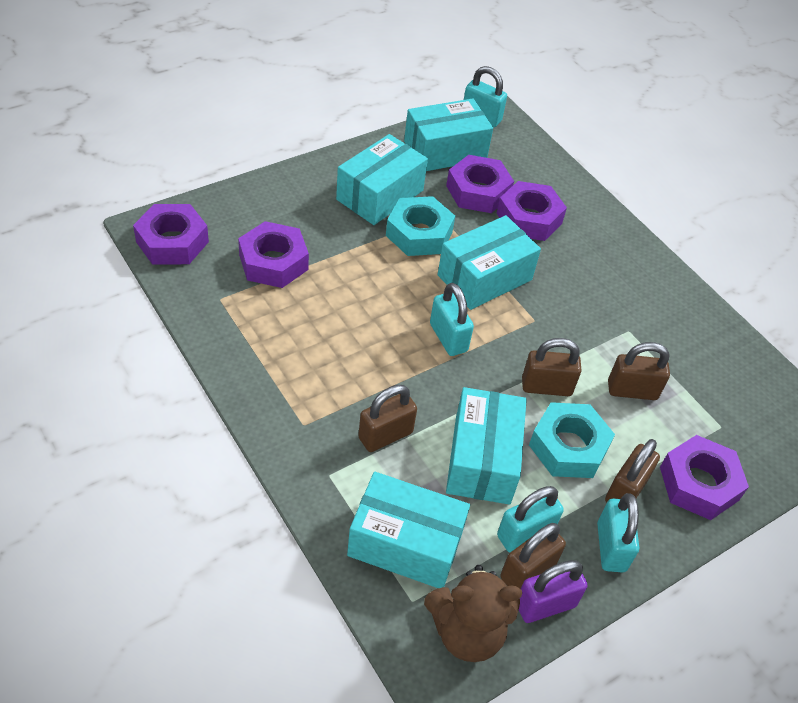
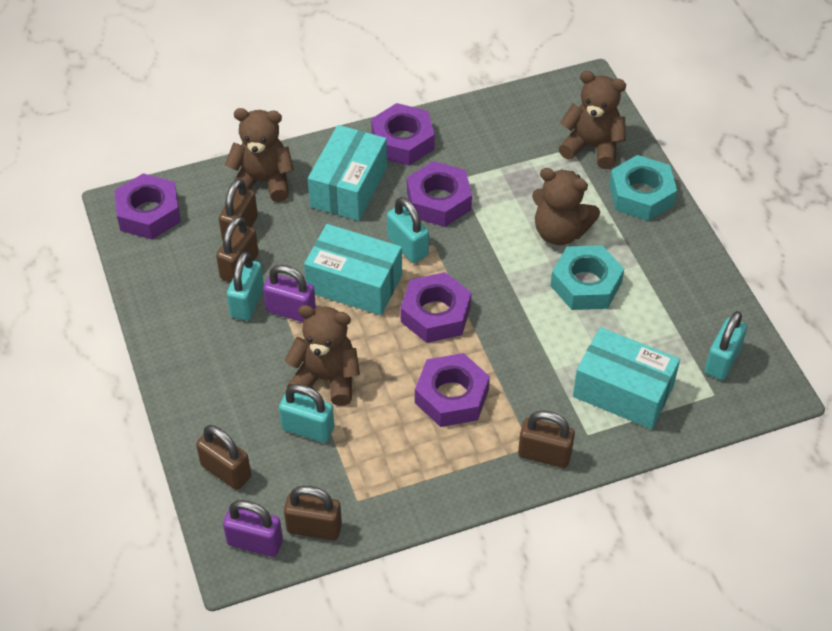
brown teddy bear: [424,565,522,662] = 1 -> [225,108,294,202] [284,305,360,406] [532,168,600,245] [558,71,626,169] = 4
purple padlock: [519,560,588,623] = 1 -> [223,500,283,557] [263,265,316,322] = 2
turquoise box: [336,134,428,225] [347,472,470,588] [404,99,493,171] [438,215,541,310] [446,387,527,505] = 5 -> [304,224,402,315] [308,125,387,221] [573,327,680,429] = 3

